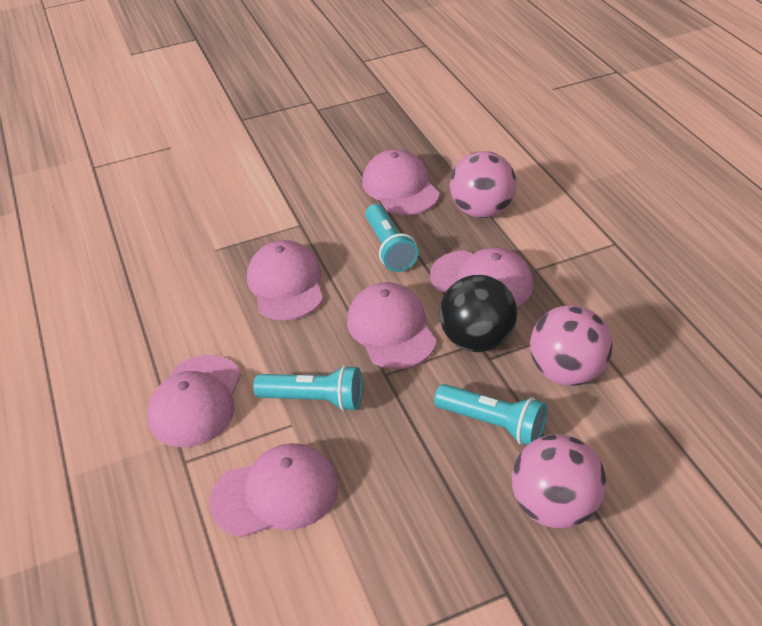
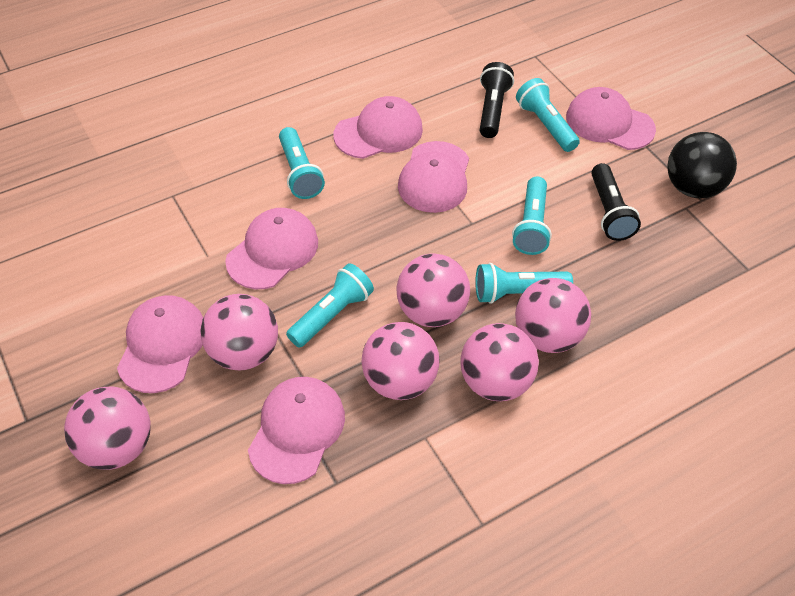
black flashlight: none = 0 -> [480,62,514,138] [591,163,641,241] = 2
pink ball: [450,151,517,218] [512,434,606,529] [530,305,613,386] = 3 -> [64,387,151,470] [200,294,278,370] [361,322,439,400] [397,254,470,327] [460,323,539,401] [515,278,591,353] = 6
turquoise flashlight: [253,365,362,412] [365,204,419,272] [434,384,547,445] = 3 -> [279,127,325,199] [286,263,374,348] [475,263,573,304] [512,177,552,255] [516,78,580,152] = 5

